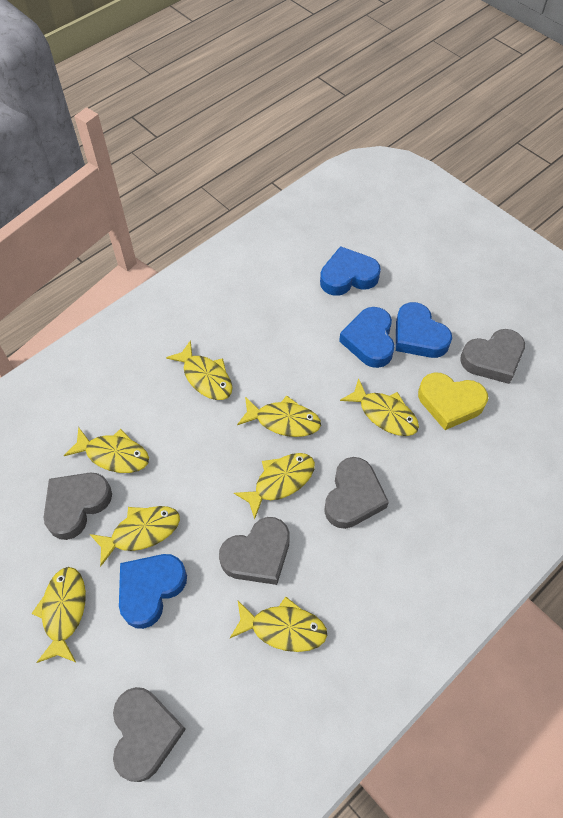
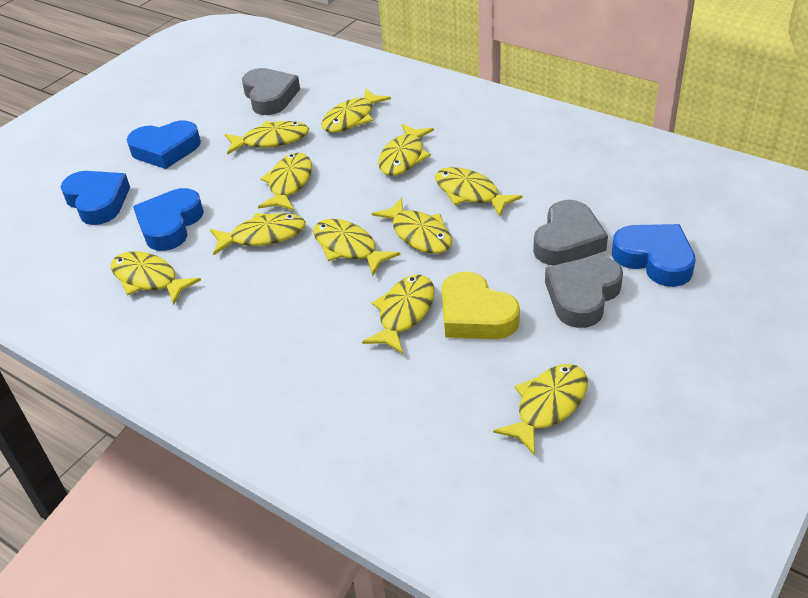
grey heart: [44,473,112,540] [113,687,186,782] [219,517,290,585] [324,457,389,529] [460,329,525,384] = 5 -> [242,68,300,115] [533,200,608,265] [545,256,623,328] = 3
yellow fish: [31,567,86,663] [64,427,149,473] [90,506,180,566] [166,340,233,400] [230,597,327,652] [234,453,315,520] [237,396,321,437] [340,378,419,436] = 8 -> [111,252,201,305] [210,213,306,255] [225,121,309,155] [258,153,312,211] [313,219,400,276] [321,89,391,133] [362,275,435,354] [372,197,452,254] [378,124,434,176] [435,167,523,217] [493,364,588,456] = 11

